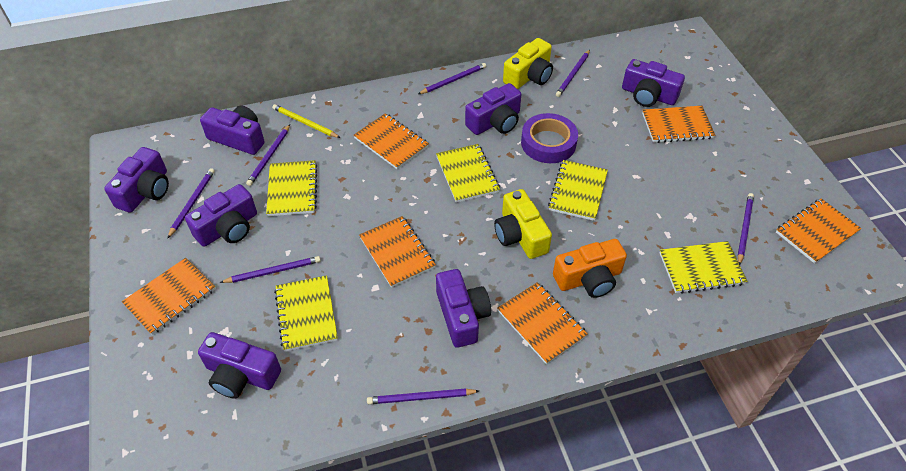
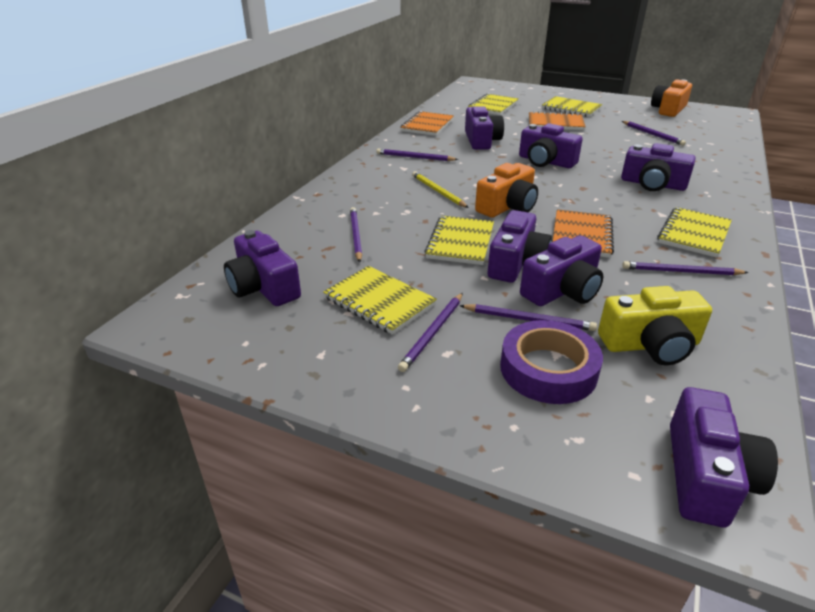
orange camera: [553,239,627,298] = 1 -> [475,163,538,218] [651,79,692,117] = 2
orange notebook: [122,258,215,335] [354,113,429,169] [359,216,436,288] [497,282,588,364] [642,106,715,143] [776,198,861,264] = 6 -> [400,111,454,136] [529,111,586,130] [553,209,614,258] = 3
purple pencil: [167,168,215,239] [220,256,321,283] [246,124,290,186] [367,388,479,404] [418,63,486,94] [556,50,590,97] [738,193,754,265] = 7 -> [350,207,362,262] [376,149,458,161] [398,293,463,372] [460,304,597,331] [622,121,686,146] [622,261,749,275] = 6
yellow camera: [494,189,552,259] [503,38,553,89] = 2 -> [598,286,712,365] = 1

